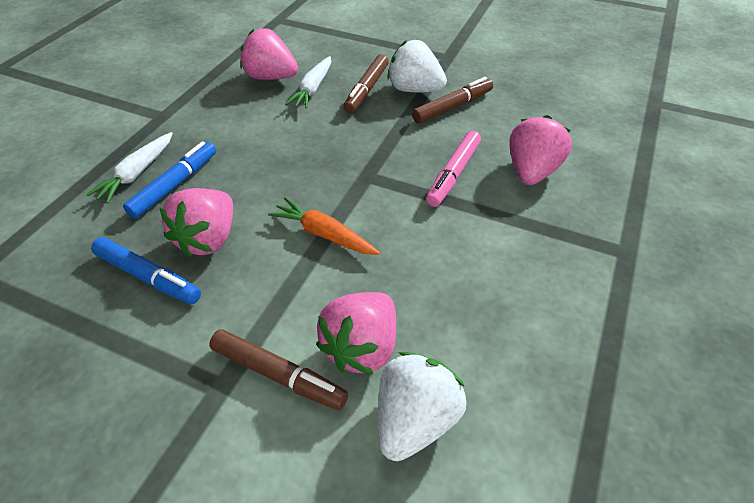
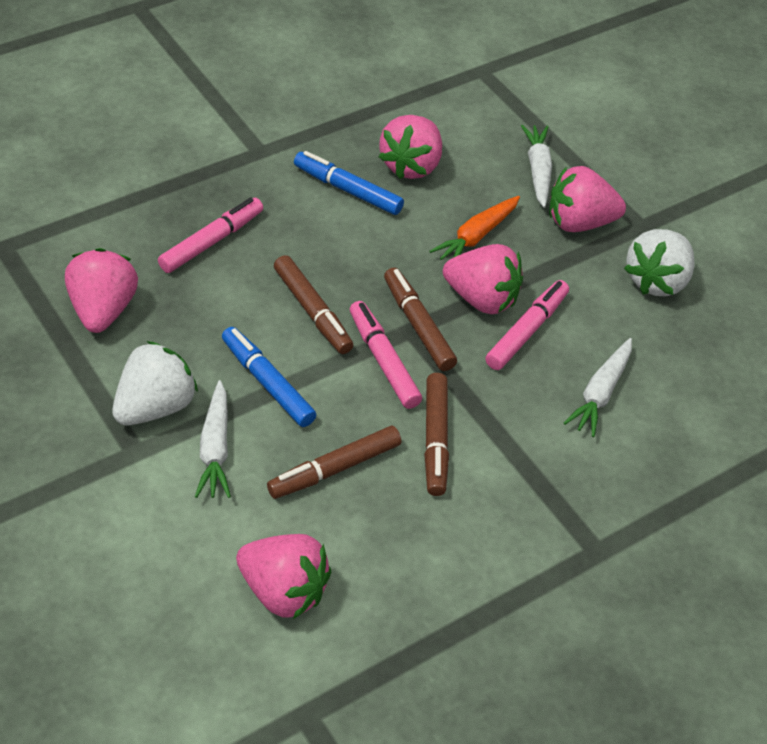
brown marker: [209,329,348,410] [343,54,389,113] [412,77,493,124] = 3 -> [267,426,401,499] [274,255,354,354] [384,268,457,371] [424,373,449,496] = 4
pink marker: [426,131,481,207] = 1 -> [158,197,263,273] [350,301,422,409] [485,280,569,370] = 3
pink strawberry: [160,188,233,257] [240,28,298,80] [316,292,396,374] [509,115,572,185] = 4 -> [65,248,138,333] [236,534,331,619] [379,115,442,179] [443,244,523,314] [549,166,626,232] = 5
white carrot: [86,132,173,203] [285,56,331,109] = 2 -> [195,380,231,498] [521,125,552,208] [564,338,632,437] = 3

